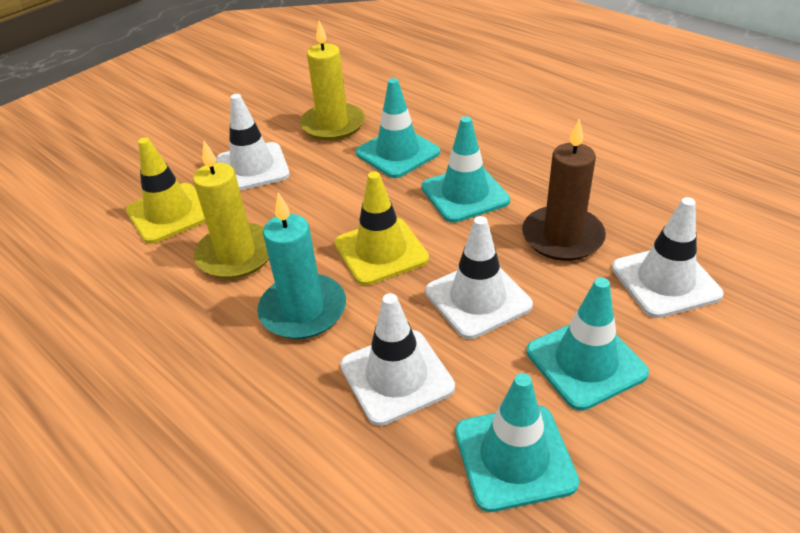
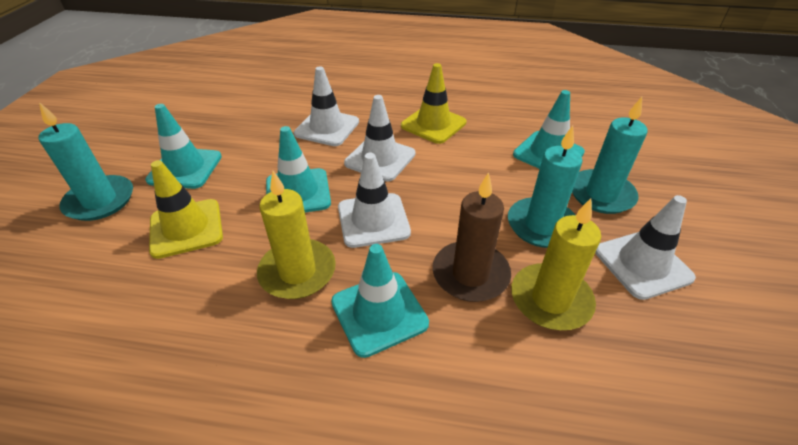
turquoise candle: [257,193,346,339] = 1 -> [38,102,133,221] [508,126,582,248] [572,97,648,214] = 3

